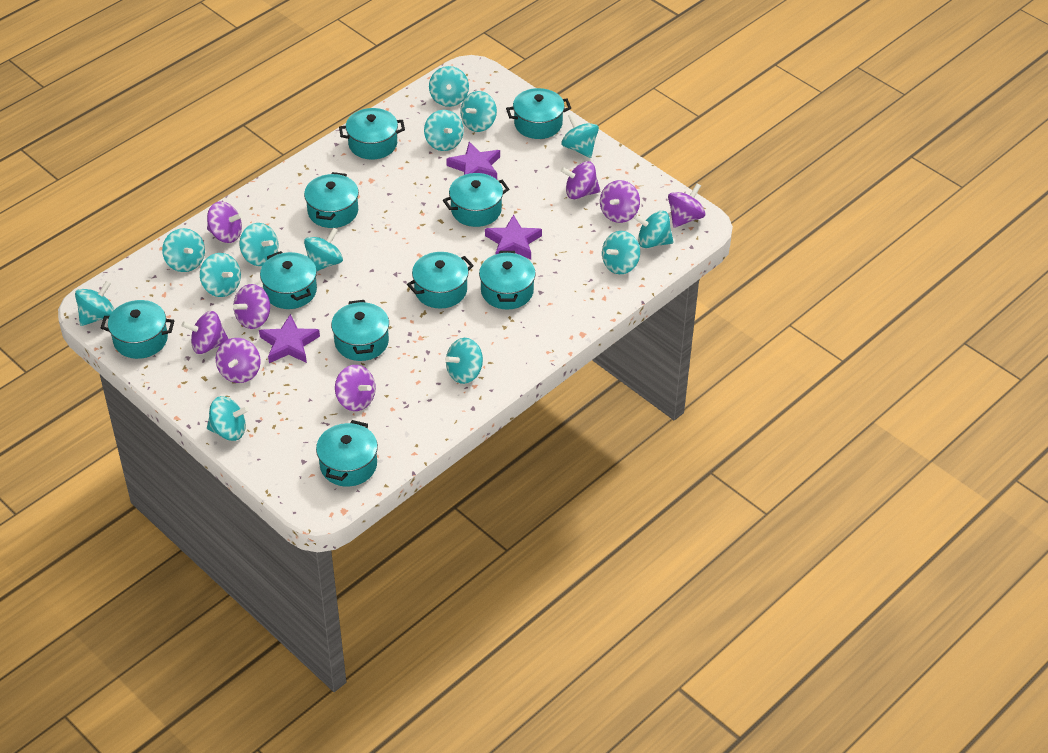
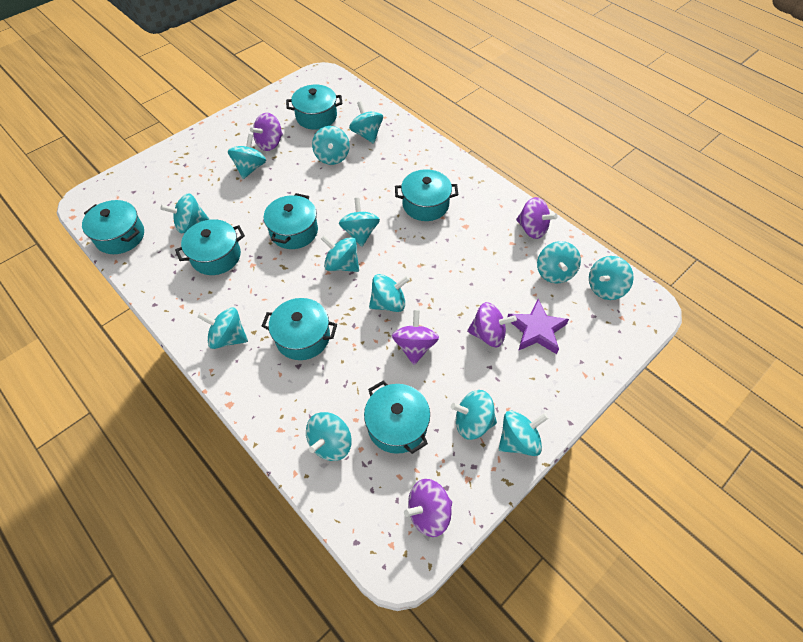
purple spinning top: [182,311,229,354] [207,201,243,243] [216,338,260,383] [233,284,270,329] [335,365,376,411] [561,161,600,199] [600,180,640,223] [668,183,705,228] = 8 -> [250,113,283,151] [392,310,439,365] [404,479,452,537] [467,302,517,347] [516,197,557,239] = 5
purple star: [259,314,320,363] [446,142,500,179] [485,215,542,260] = 3 -> [508,299,569,354] = 1
turquoise pot: [101,300,175,359] [260,251,317,309] [304,172,359,228] [316,420,378,487] [331,300,389,361] [339,108,405,160] [407,252,474,309] [443,173,509,227] [479,251,536,309] [506,88,571,139] = 10 -> [82,200,144,254] [175,219,245,275] [261,298,337,360] [263,193,318,249] [286,85,342,130] [364,380,430,454] [395,169,458,221] = 7

